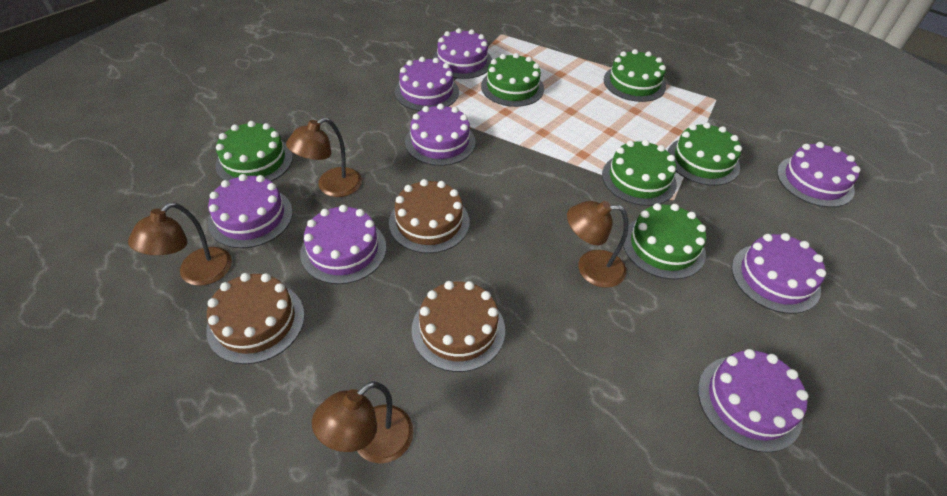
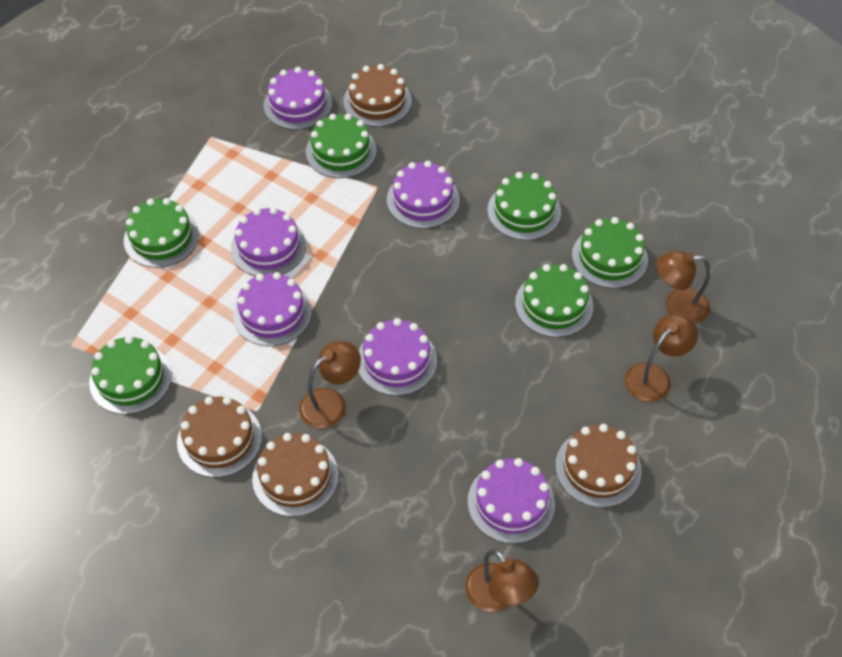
brown cake: [206,273,305,364] [389,179,469,253] [412,281,505,372] = 3 -> [177,396,262,478] [252,433,339,517] [343,64,412,127] [555,424,641,508] = 4
purple cake: [208,174,293,248] [300,205,386,284] [395,57,459,111] [405,104,476,166] [433,28,492,79] [698,349,808,453] [732,233,826,314] [777,142,861,207] = 8 -> [231,207,306,276] [233,272,312,346] [263,67,332,130] [358,318,437,396] [387,161,460,229] [468,458,555,544] = 6

